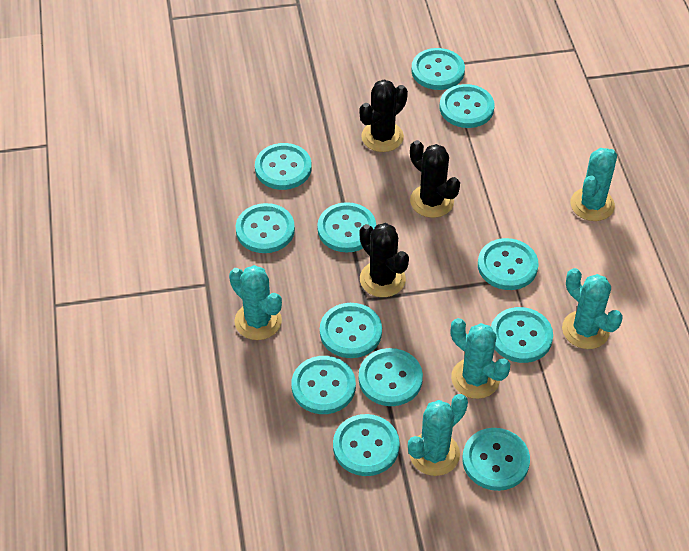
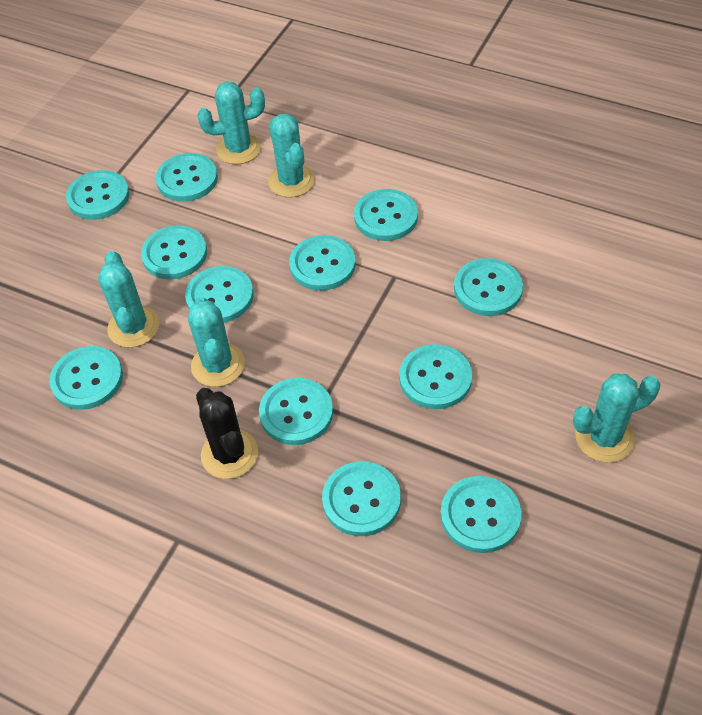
black cactus: [359,80,408,152] [360,223,409,297] [410,140,460,218] = 3 -> [196,388,258,479] = 1

